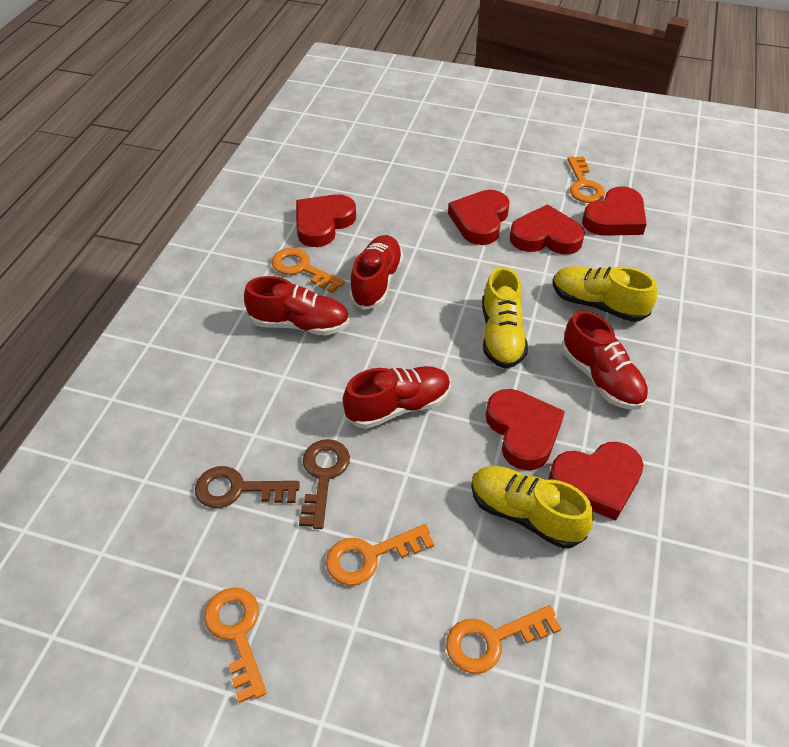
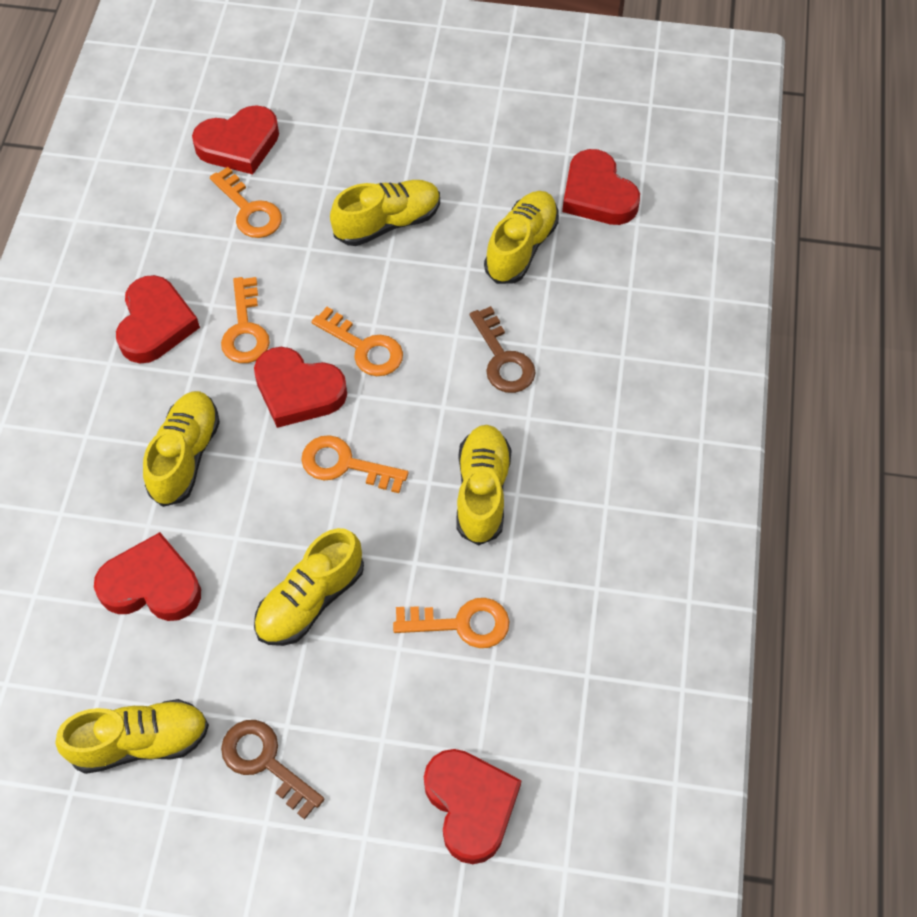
red shoe: [244,276,350,336] [343,366,451,429] [349,235,403,310] [562,311,648,410] = 4 -> none = 0
yellow shoe: [471,466,594,548] [482,267,528,369] [553,266,657,322] = 3 -> [55,699,209,774] [143,391,220,507] [254,528,364,646] [330,180,440,246] [457,425,512,546] [484,191,559,284] = 6

